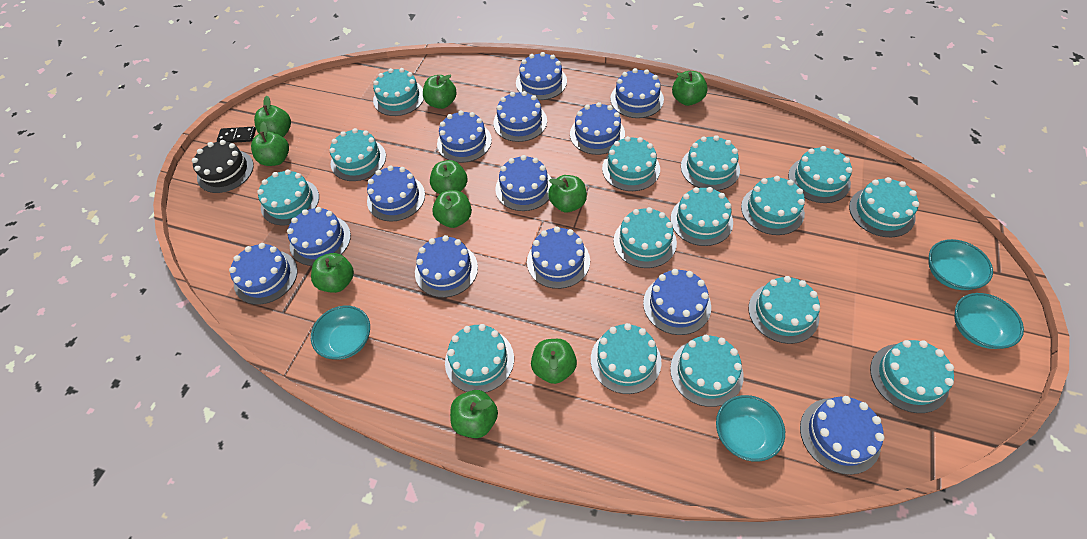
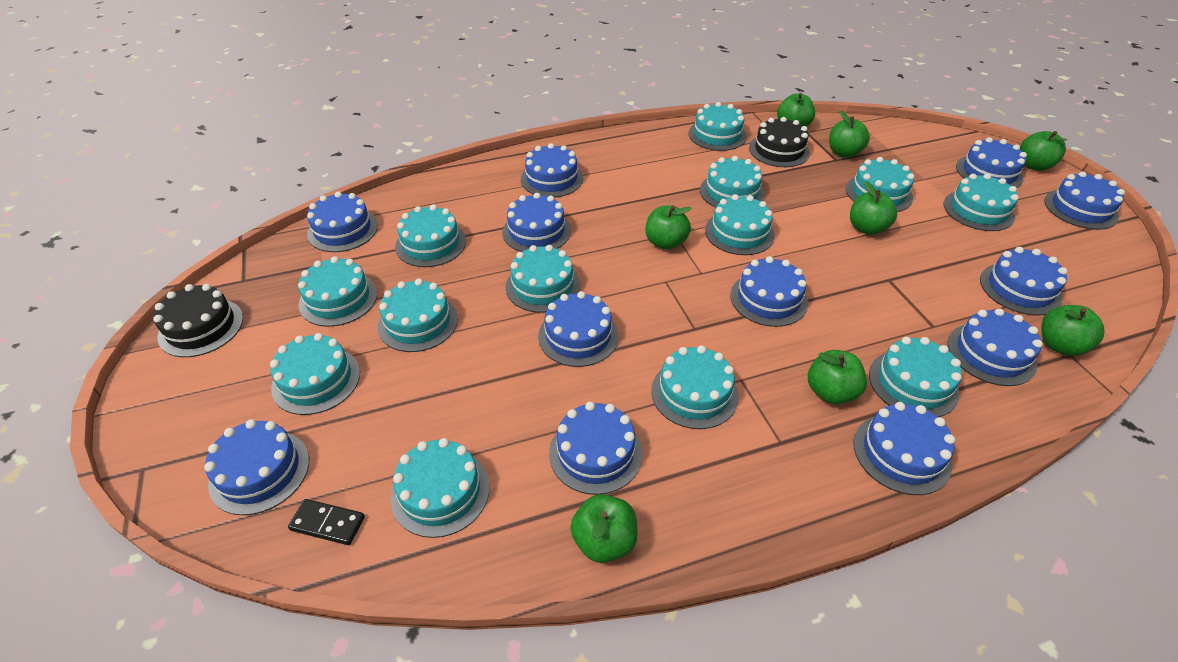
black cake: [192,140,254,193] = 1 -> [153,284,243,357] [749,117,810,167] = 2
blue cake: [229,243,298,305] [287,207,351,266] [367,165,425,221] [415,235,478,298] [437,110,492,163] [494,91,547,142] [495,155,552,211] [516,52,567,100] [527,226,590,289] [570,102,625,155] [610,68,664,118] [643,269,711,335] [800,396,885,475] = 13 -> [204,419,309,515] [307,192,378,252] [502,193,571,252] [521,143,583,197] [538,291,619,367] [549,402,643,495] [730,256,808,327] [854,402,955,495] [948,308,1043,386] [956,137,1027,188] [980,247,1067,316] [1044,172,1125,230] = 12
green apple: [251,122,289,166] [254,96,291,137] [311,253,354,293] [423,75,457,109] [430,160,468,194] [432,190,472,228] [450,390,498,438] [531,339,577,384] [548,175,587,212] [672,71,708,106] = 10 -> [570,494,638,563] [646,205,692,250] [777,93,815,127] [808,350,867,404] [829,110,870,158] [850,181,897,235] [1020,131,1067,171] [1041,305,1105,356] = 8
turquoise bowl: [311,306,370,359] [716,395,785,462] [929,239,993,290] [954,293,1024,349] = 4 -> none = 0
turquoise cake: [257,170,319,225] [329,128,386,181] [373,68,424,116] [445,324,514,393] [591,323,661,394] [602,136,660,191] [614,207,677,268] [670,335,744,407] [671,187,733,246] [681,135,740,191] [741,176,805,235] [749,276,820,344] [788,146,853,203] [849,177,919,237] [870,340,954,413] = 15 -> [270,333,360,415] [298,256,377,327] [378,278,458,352] [390,438,490,538] [395,205,466,267] [505,245,580,313] [651,346,739,429] [689,102,747,151] [700,156,765,207] [705,194,775,255] [846,157,914,212] [869,337,962,417] [943,173,1019,231] = 13

